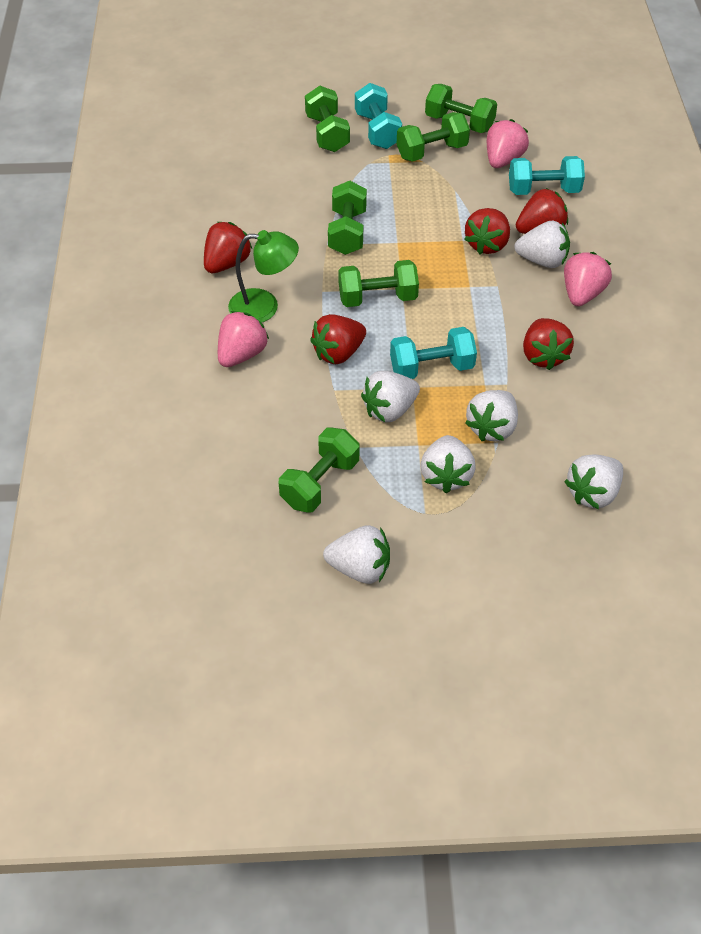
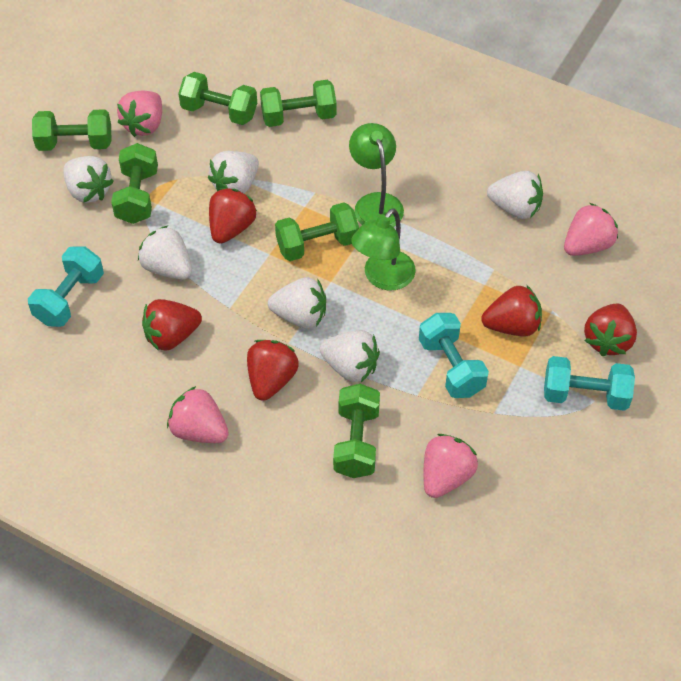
green lamp: [228,230,299,323] = 1 -> [349,123,404,227] [351,208,416,290] = 2
pink strawberry: [218,311,269,367] [487,119,529,168] [564,252,612,306] = 3 -> [117,91,162,137] [167,386,229,443] [423,434,478,498] [564,203,618,256] = 4

